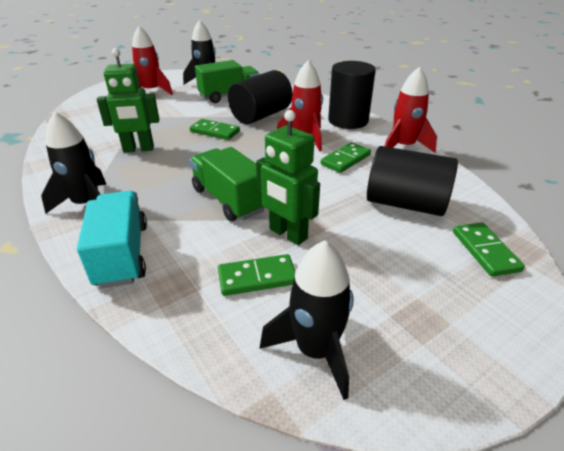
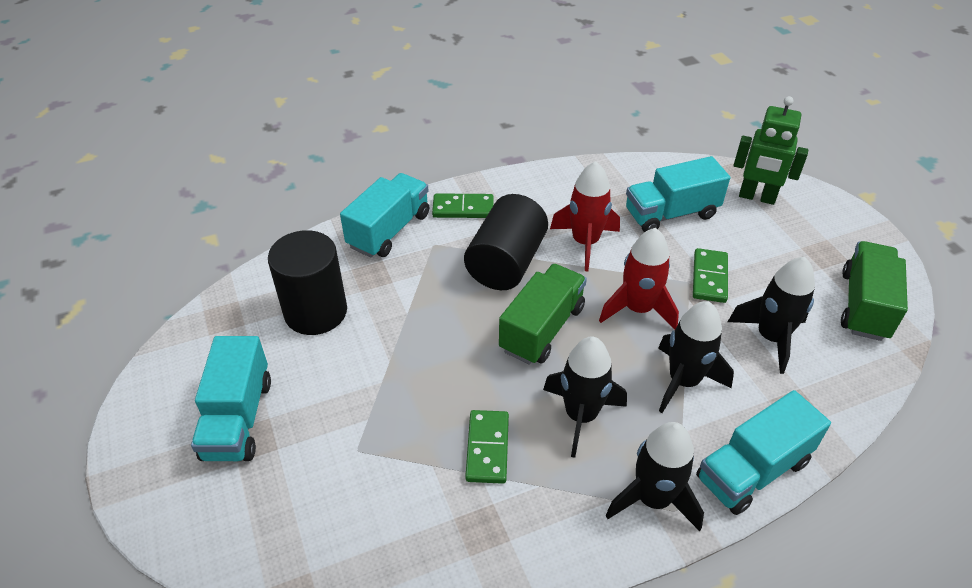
black cylinder: [228,70,293,124] [328,61,376,129] [367,146,458,216] = 3 -> [268,230,347,335] [464,194,548,290] = 2
black rocket: [41,111,106,214] [183,20,216,85] [259,240,354,400] = 3 -> [543,337,627,458] [606,422,704,531] [658,301,734,413] [728,257,815,374] = 4
green domino: [190,119,240,140] [218,254,295,296] [321,142,371,173] [453,223,525,277] = 4 -> [432,193,494,218] [465,410,509,484] [693,248,728,303] = 3
green robot: [97,48,159,153] [256,110,320,245] = 2 -> [734,96,808,205] = 1
red rocket: [132,26,173,95] [277,60,323,151] [385,67,437,153] = 3 -> [550,161,620,271] [599,228,679,330] = 2
turquoise truck: [77,191,147,289] = 1 -> [191,336,271,461] [340,173,429,258] [626,156,730,232] [696,390,831,515] = 4

